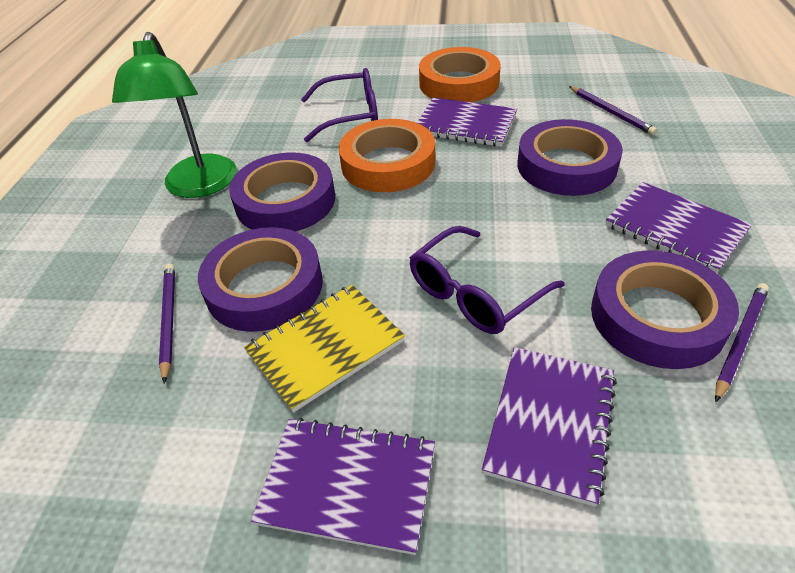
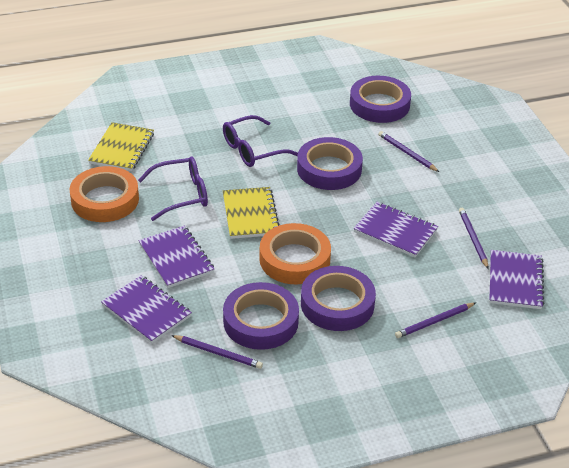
green lamp: [112,32,237,198] = 1 -> none = 0
purple pencil: [159,264,175,384] [569,86,657,135] [715,283,769,402] = 3 -> [171,335,263,369] [378,131,439,172] [395,303,475,338] [459,208,489,269] = 4
yellow notebook: [244,285,405,413] = 1 -> [88,122,154,171] [223,187,279,239] = 2

